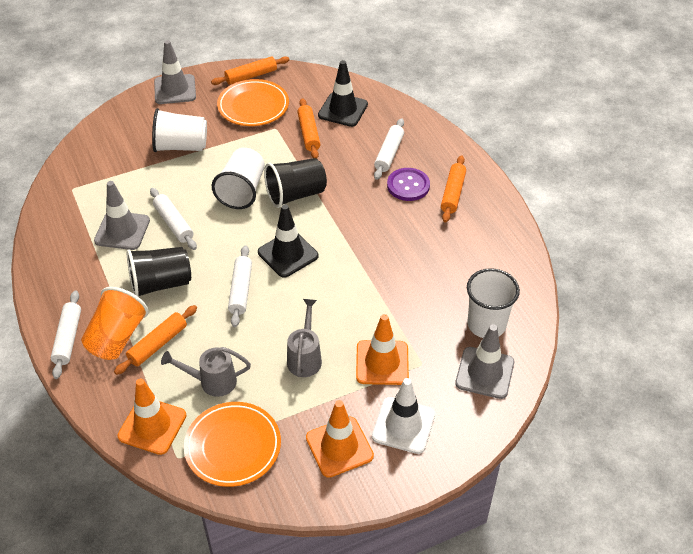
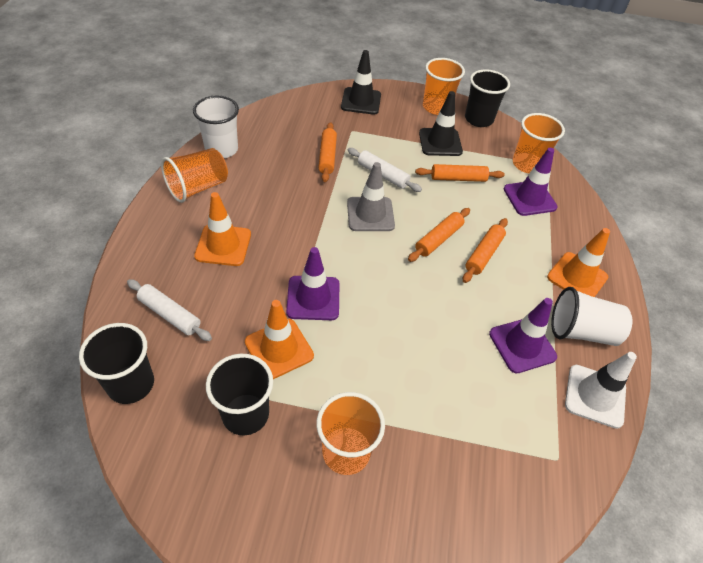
black cup: [127,247,191,296] [264,158,327,208] = 2 -> [79,323,154,404] [206,354,273,435] [465,69,510,127] = 3
grey traffic cone: [94,181,150,250] [154,40,196,104] [455,325,514,399] = 3 -> [347,162,395,231] = 1
grey watering can: [161,347,251,397] [287,299,322,377] = 2 -> none = 0
orange cup: [81,287,149,360] = 1 -> [161,148,228,203] [316,392,385,475] [423,58,465,115] [513,113,565,173] = 4
orange plate: [184,402,281,487] [217,79,289,126] = 2 -> none = 0
purple button: [387,168,430,201] = 1 -> none = 0
purple traffic cone: none = 0 -> [286,247,339,320] [489,298,557,373] [504,148,558,216] = 3
white cup: [152,108,207,152] [212,148,265,209] [467,268,520,338] = 3 -> [193,96,239,158] [551,287,632,346] = 2
white rolling pin: [51,290,81,379] [150,188,197,250] [228,245,252,327] [374,118,404,180] = 4 -> [127,279,212,341] [348,148,422,192] = 2

